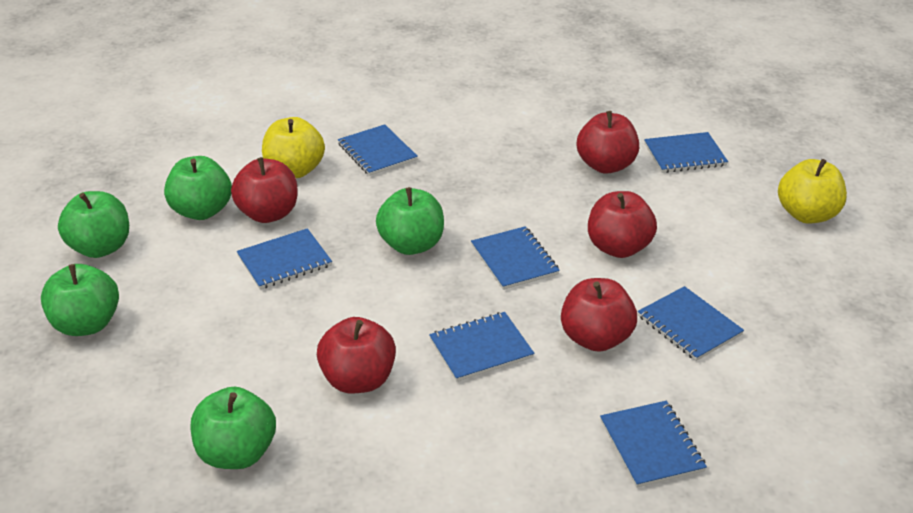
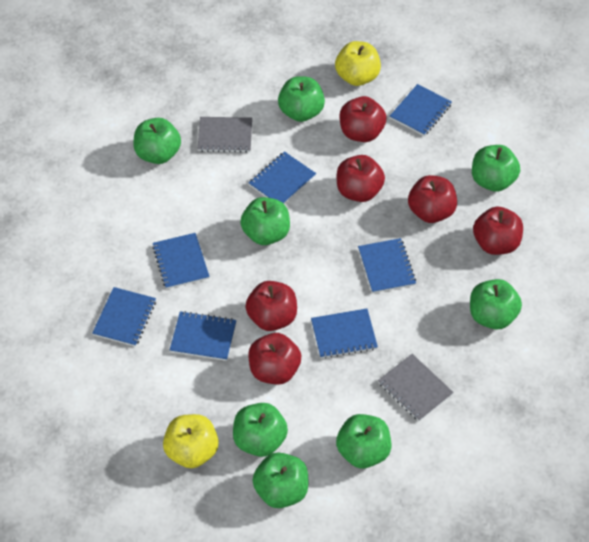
green apple: [41,264,119,336] [58,191,129,258] [164,156,232,220] [191,387,276,469] [376,187,444,255] = 5 -> [133,118,181,164] [233,403,288,457] [240,197,290,245] [252,452,308,508] [278,76,325,122] [336,414,391,468] [470,279,522,329] [472,145,520,192] = 8
grey notebook: none = 0 -> [198,117,252,153] [378,354,454,421] = 2
red apple: [231,157,298,223] [317,317,396,393] [561,278,637,352] [577,111,639,174] [588,191,657,258] = 5 -> [245,281,297,331] [248,333,301,385] [337,155,385,202] [340,96,387,142] [408,175,457,223] [473,206,523,255] = 6

